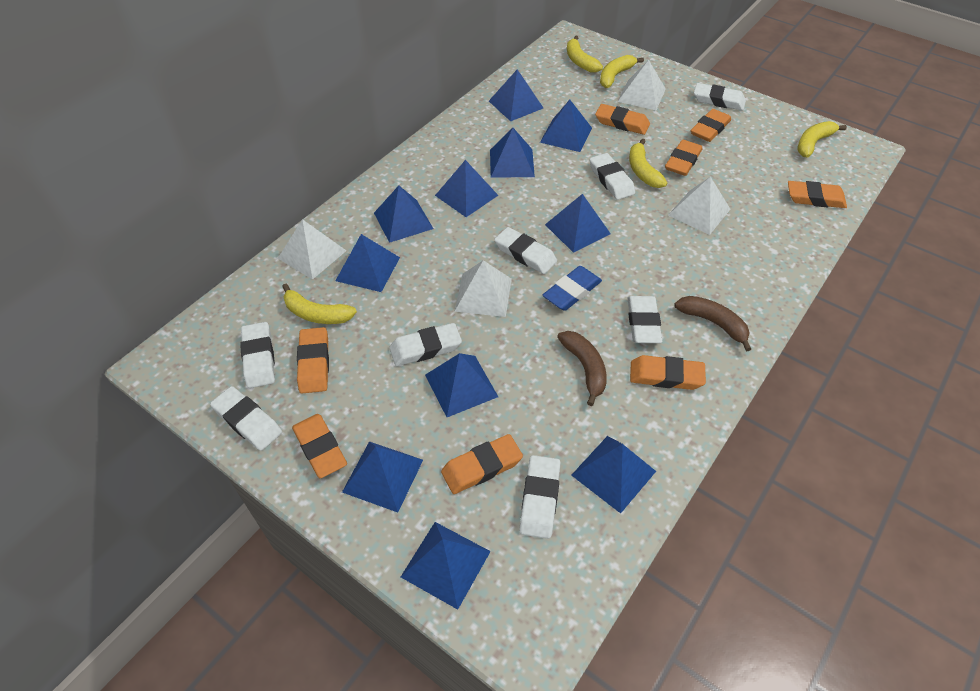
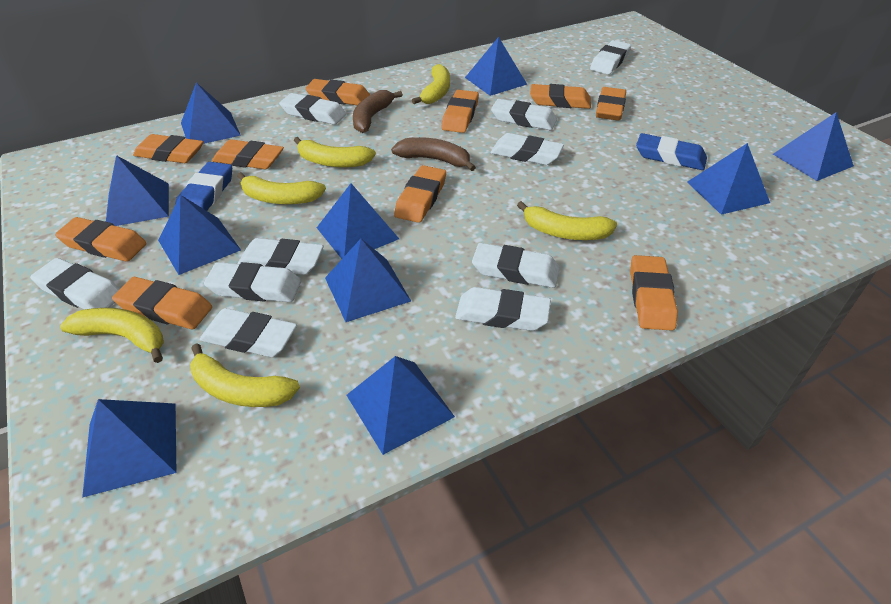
blue eraser: [543,266,602,311] = 1 -> [176,162,232,211] [636,133,707,170] = 2
blue pyramid: [335,234,400,292] [342,441,423,512] [374,185,434,243] [401,522,491,610] [425,353,498,417] [435,160,498,217] [489,69,543,121] [490,128,535,178] [540,100,592,152] [545,194,611,253] [571,436,656,514] = 11 -> [82,399,176,498] [106,155,169,226] [158,195,241,275] [181,82,241,144] [317,183,399,259] [325,239,411,322] [347,356,455,455] [465,37,527,96] [687,143,770,215] [773,112,854,181] = 10
orange eraser: [292,414,347,478] [297,327,329,394] [441,434,523,494] [595,104,650,135] [630,355,706,390] [665,140,702,176] [691,109,731,142] [788,181,847,208] = 8 -> [55,217,147,262] [112,277,212,329] [133,134,204,163] [212,139,284,169] [305,79,370,105] [394,165,446,223] [441,90,479,133] [530,84,591,109] [596,87,626,121] [630,255,678,330] = 10
white eraser: [210,386,282,451] [240,322,275,388] [390,323,462,366] [494,227,557,274] [519,455,561,539] [590,153,635,200] [627,296,662,343] [694,83,746,111] = 8 -> [30,258,119,310] [200,308,297,357] [204,262,301,302] [237,238,324,275] [279,93,346,125] [455,287,551,331] [472,243,560,288] [491,99,557,130] [491,133,564,165] [590,40,631,74] = 10
white pyramid: [278,219,346,280] [454,260,512,317] [618,60,666,110] [668,177,730,235] = 4 -> none = 0
yellow banana: [282,284,357,324] [567,36,603,73] [600,55,644,88] [629,139,667,188] [797,121,847,157] = 5 -> [60,308,164,363] [190,343,300,407] [237,172,326,204] [294,137,376,167] [412,64,450,104] [517,201,617,240] = 6

